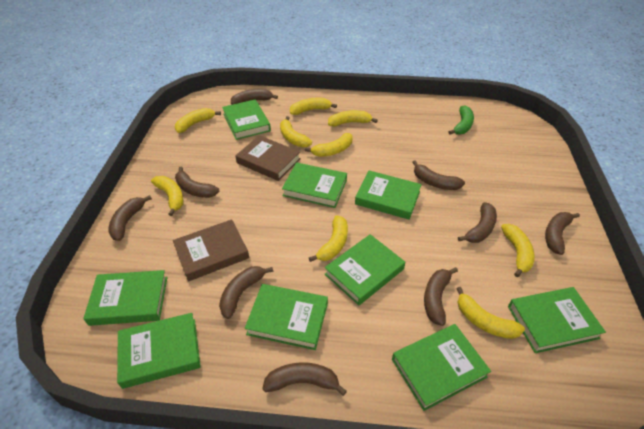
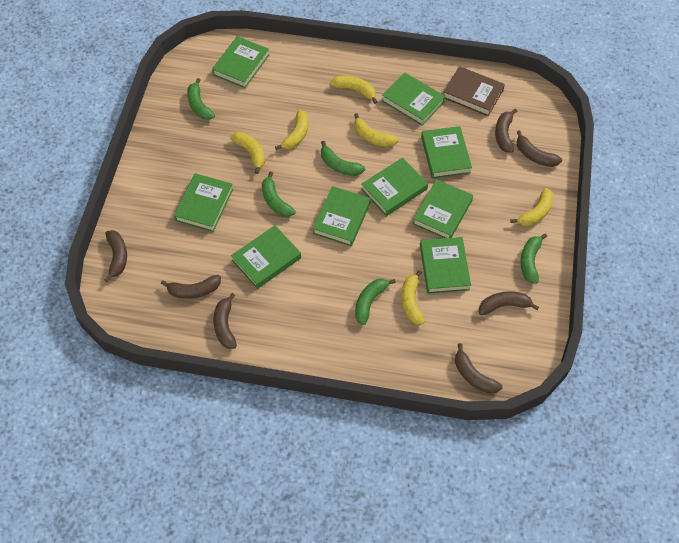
brown banana: [109,195,152,241] [175,166,219,198] [219,266,273,319] [231,89,278,105] [262,362,347,396] [412,160,465,190] [424,267,458,326] [458,202,497,243] [545,212,580,255] = 9 -> [105,230,127,282] [161,275,221,299] [213,293,237,349] [455,343,502,394] [479,291,539,315] [495,108,517,153] [517,130,562,167] = 7
brown book: [173,219,249,282] [235,135,301,181] = 2 -> [443,66,505,116] = 1
green banana: [449,106,474,135] = 1 -> [187,78,215,120] [262,172,296,217] [321,141,365,176] [355,279,396,325] [520,233,547,284] = 5
yellow banana: [151,176,183,216] [175,108,221,133] [280,116,312,147] [290,98,337,115] [305,133,353,157] [309,215,348,262] [328,110,378,127] [456,287,525,339] [501,224,535,277] = 9 -> [230,132,265,174] [275,110,308,150] [330,76,377,104] [354,113,399,147] [401,270,425,325] [510,188,554,226] = 6

